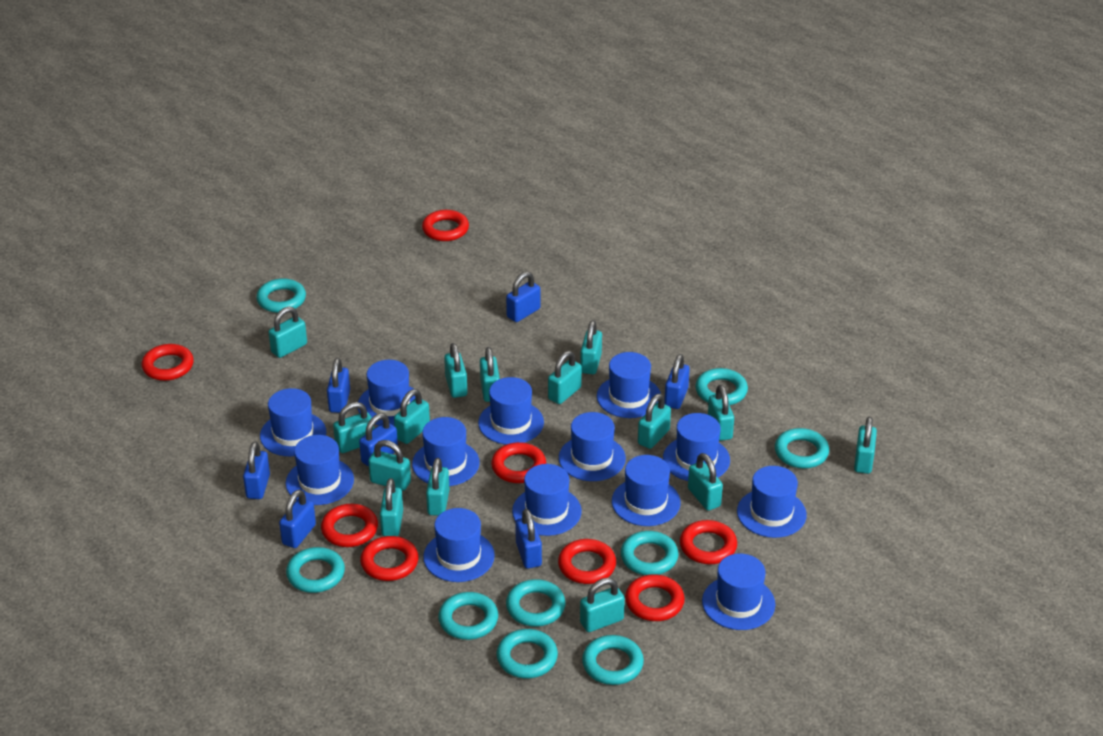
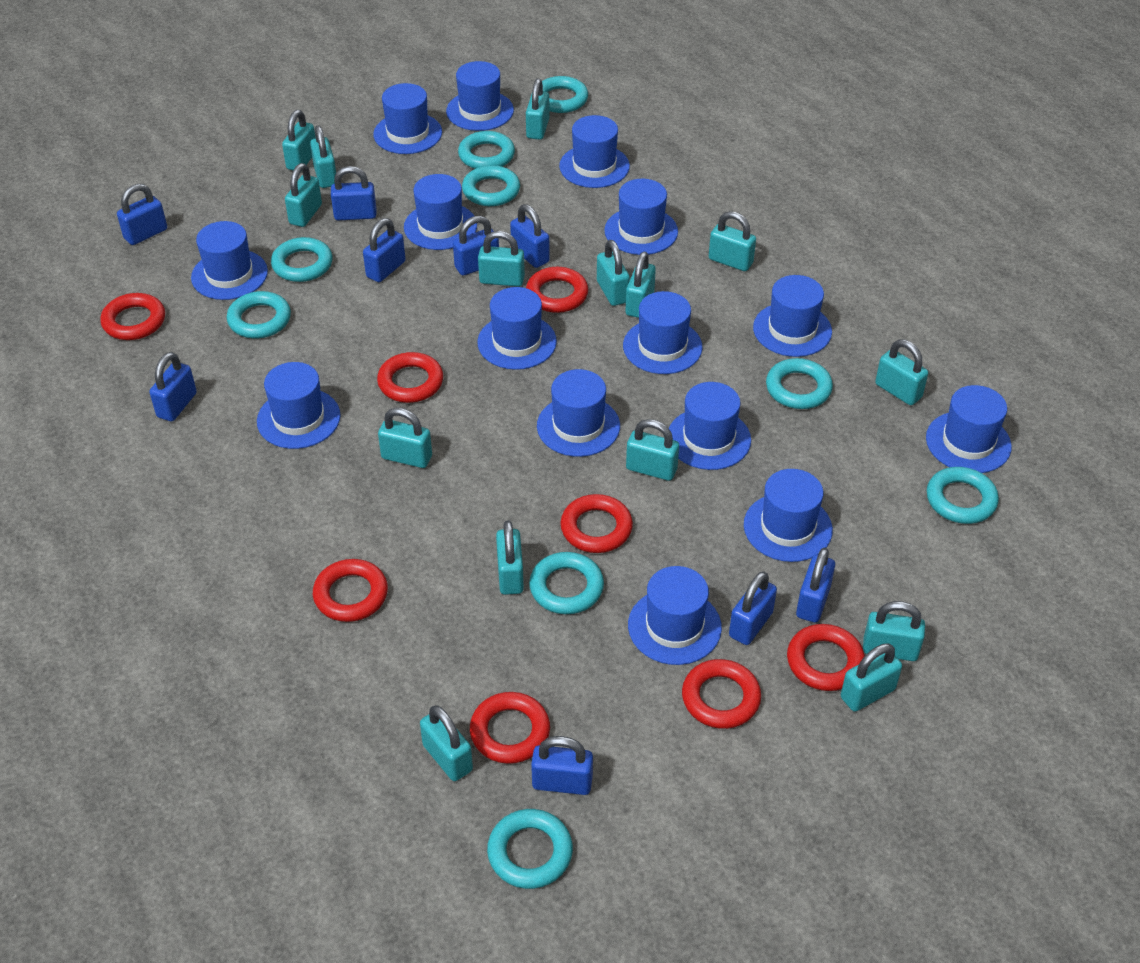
blue hat: [260,388,326,456] [286,435,354,505] [358,360,415,426] [412,417,480,486] [423,508,495,582] [478,377,544,444] [512,464,582,536] [559,412,626,481] [597,352,661,418] [612,455,681,526] [663,413,730,481] [702,554,775,630] [737,466,807,538] = 13 -> [191,221,268,300] [257,362,341,449] [373,83,442,154] [404,174,477,250] [446,61,514,131] [477,287,557,370] [537,369,620,457] [559,115,630,188] [604,179,678,255] [623,291,702,374] [628,566,722,665] [669,382,751,470] [744,469,833,562] [753,275,832,357] [926,385,1012,473] = 15
blue padlock: [243,442,270,499] [279,489,316,548] [327,358,350,413] [359,413,398,467] [506,272,541,322] [515,509,542,568] [664,354,690,409] = 7 -> [117,184,167,245] [149,352,197,421] [331,166,376,220] [363,218,406,282] [453,216,499,276] [510,204,550,268] [531,736,593,795] [729,571,777,645] [796,548,835,623] = 9

